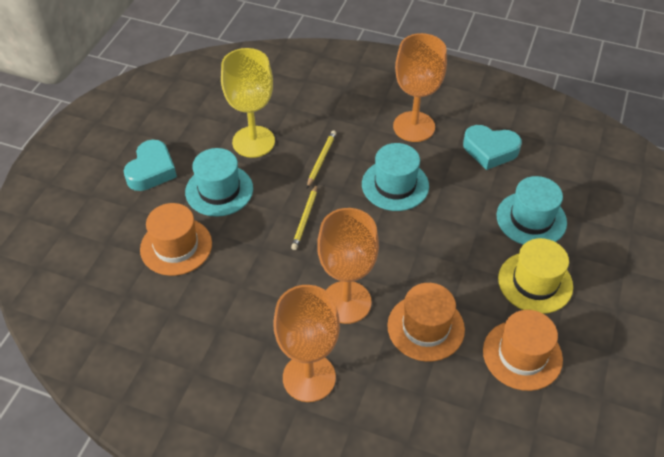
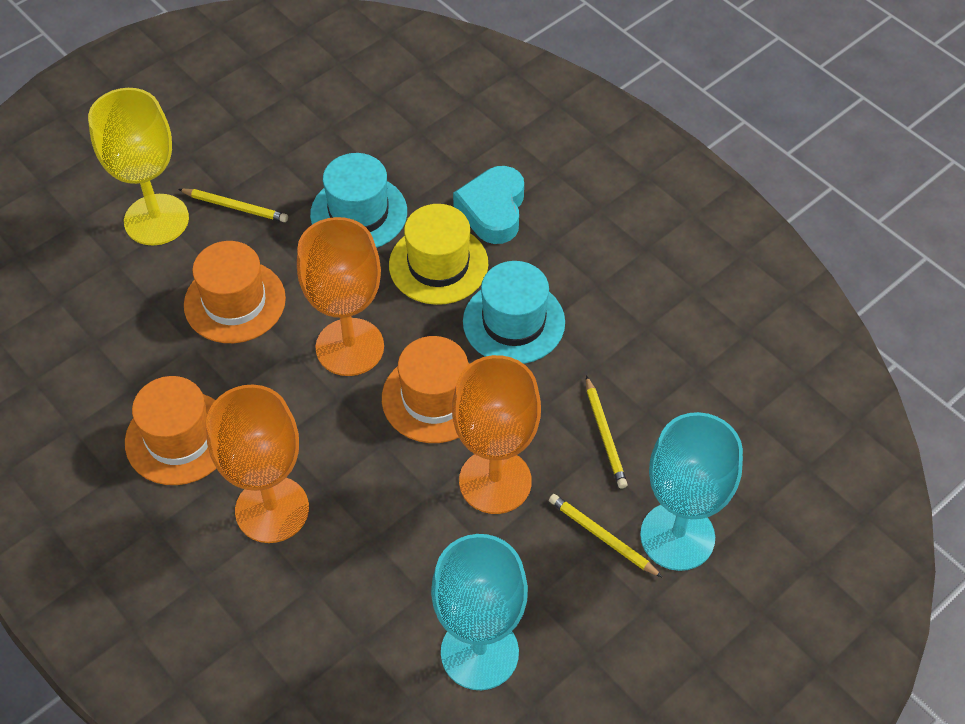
turquoise goblet: none = 0 -> [431,534,528,690] [640,412,743,571] = 2
turquoise hat: [185,148,253,217] [362,143,429,211] [497,176,567,245] = 3 -> [310,153,407,248] [463,261,565,364] = 2
turquoise heart: [124,140,177,191] [463,125,522,170] = 2 -> [453,166,524,244] = 1
yellow pencil: [291,184,317,250] [307,131,336,188] = 2 -> [178,189,288,222] [549,494,663,578] [586,376,628,489] = 3

